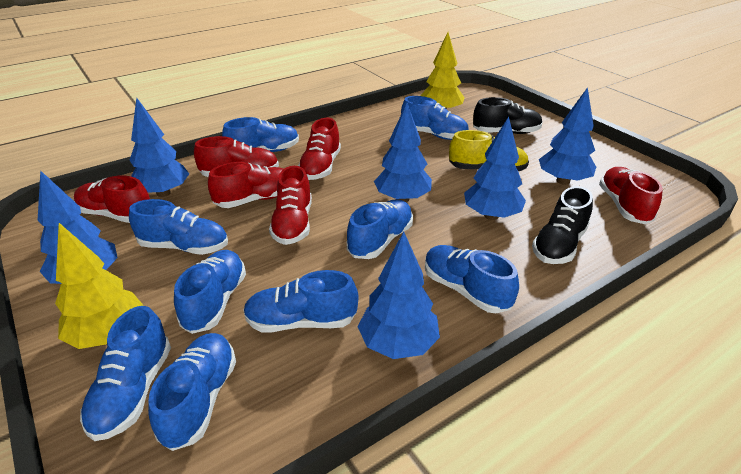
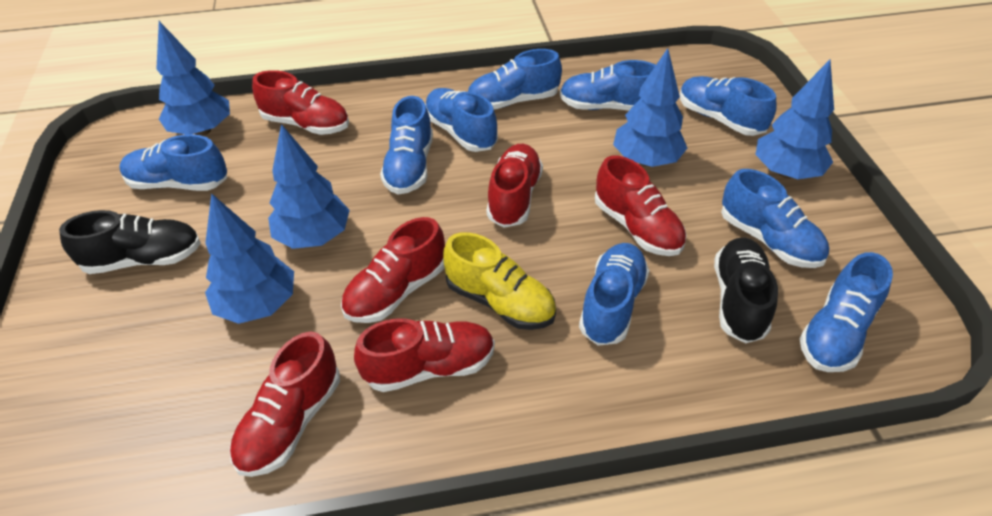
blue tree: [38,170,118,284] [130,97,189,197] [358,232,440,359] [374,103,432,202] [464,117,526,220] [539,87,596,185] = 6 -> [156,21,230,136] [205,193,294,324] [268,124,350,249] [613,48,687,167] [756,60,834,179] = 5
yellow tree: [55,223,144,349] [420,32,465,109] = 2 -> none = 0

